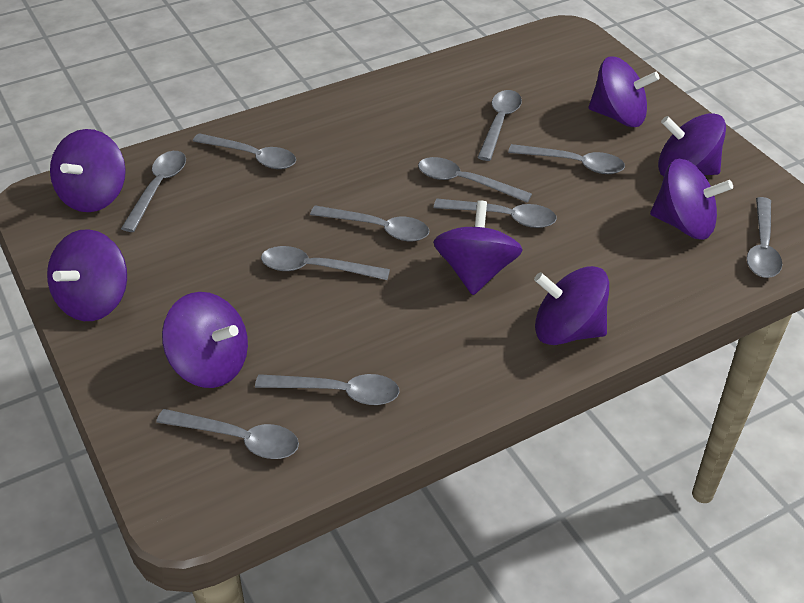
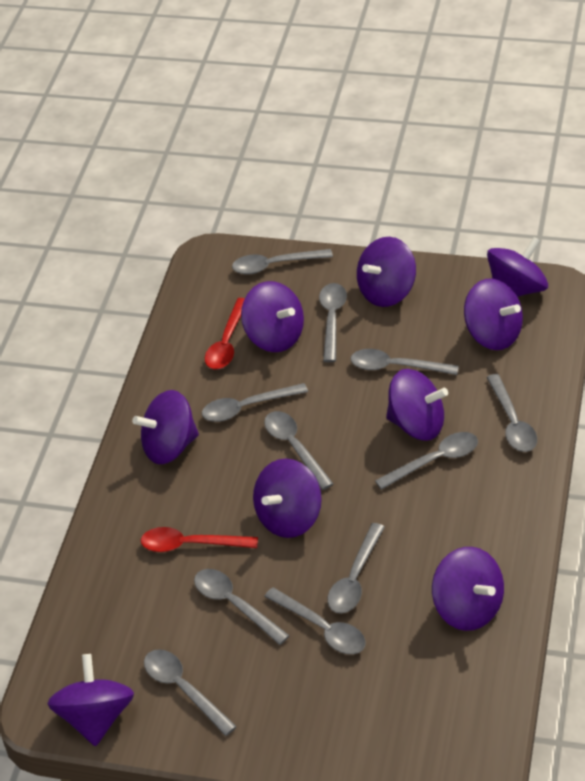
purple spinning top: [47,229,127,321] [50,129,126,212] [162,292,248,388] [433,200,523,295] [534,266,609,345] [589,56,659,127] [650,159,733,240] [658,113,726,176] = 8 -> [47,654,134,746] [132,390,199,464] [241,281,304,352] [253,459,322,538] [357,237,416,307] [386,369,448,441] [432,547,504,631] [464,278,523,350] [487,237,548,297] = 9
red spoon: none = 0 -> [141,527,258,552] [205,298,245,369] = 2

